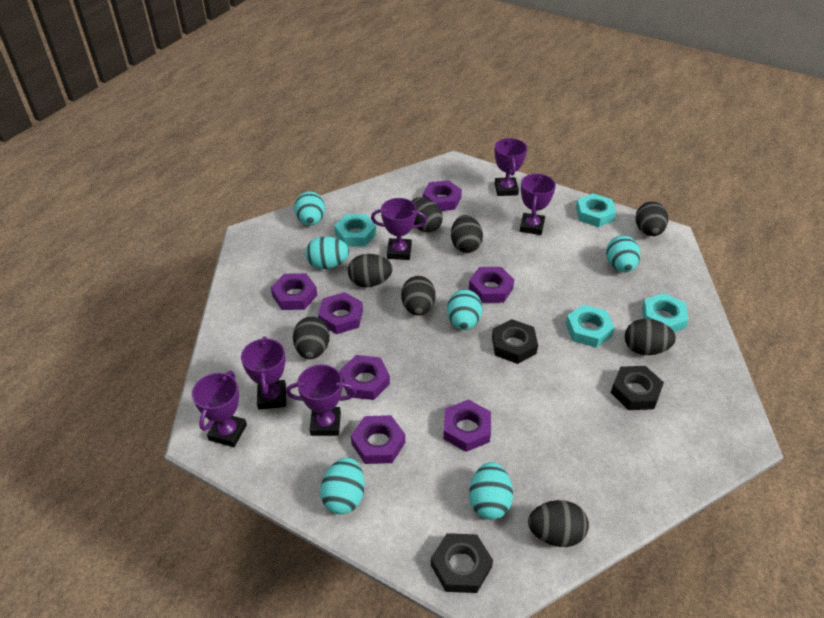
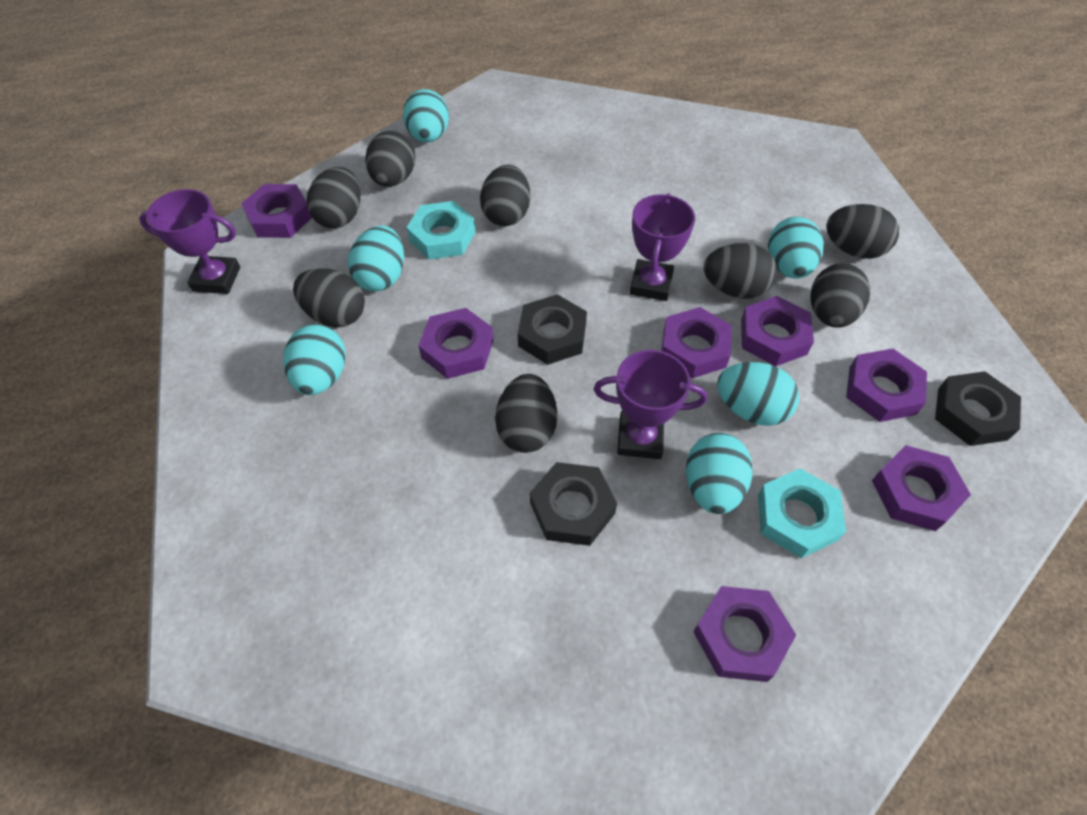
purple trophy: [192,371,247,447] [241,336,286,409] [286,364,357,436] [371,198,427,260] [495,138,527,196] [520,174,556,235] = 6 -> [139,189,240,294] [593,350,707,459] [630,194,695,301] = 3
turquoise nut: [334,214,377,246] [566,305,615,348] [576,193,616,227] [642,293,689,332] = 4 -> [406,201,476,260] [758,468,846,558] = 2

